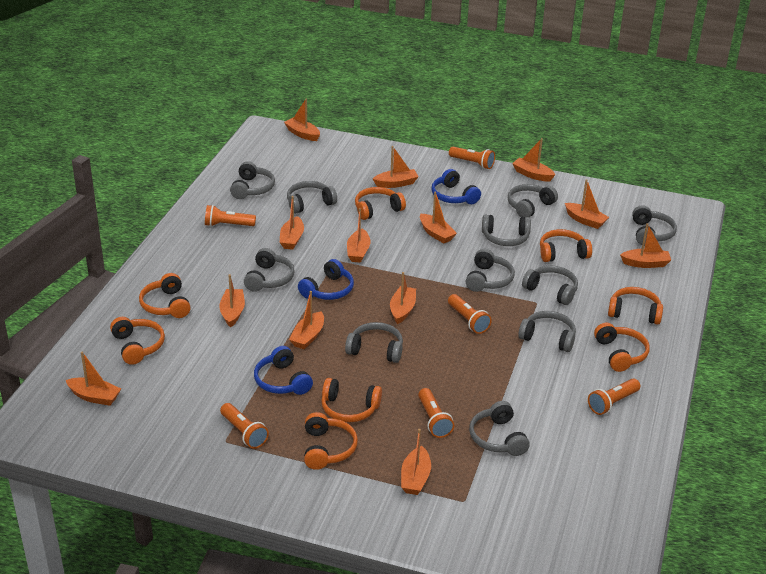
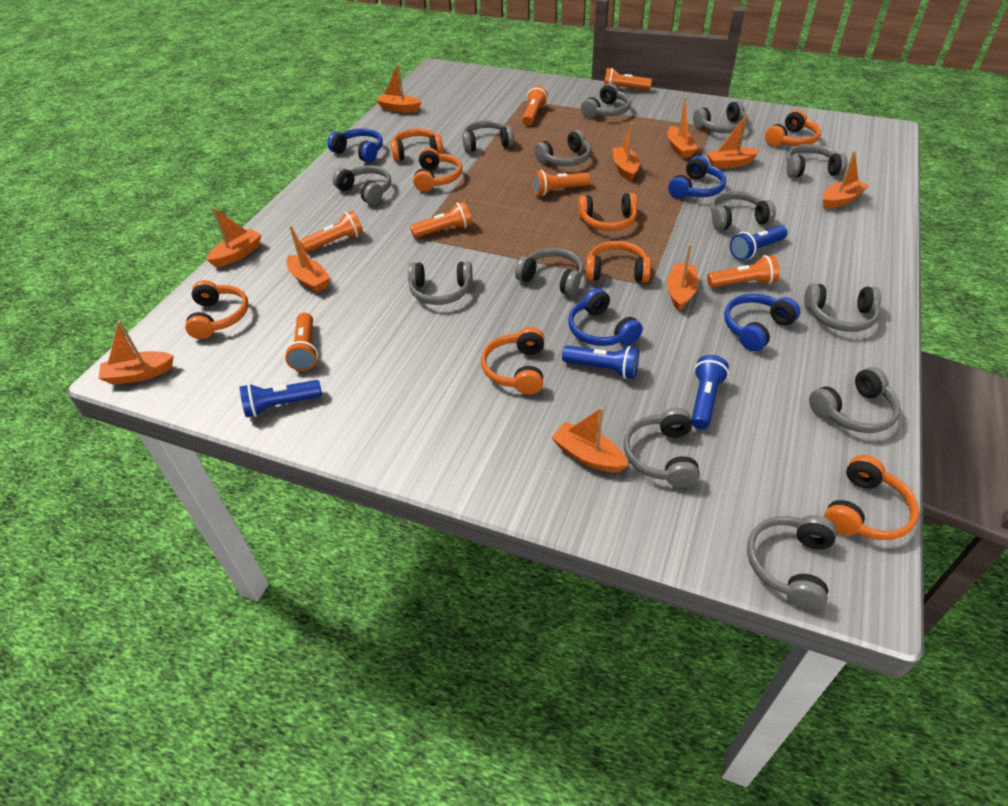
blue flashlight: none = 0 -> [240,380,322,417] [562,345,639,379] [691,355,729,429] [730,225,788,260] = 4
blue headphones: [254,346,313,395] [298,259,354,300] [432,169,481,204] = 3 -> [327,128,382,163] [568,288,643,346] [668,156,726,199] [724,294,800,351] = 4
grey headphones: [230,161,275,199] [244,248,295,292] [287,181,337,214] [345,322,403,363] [466,249,515,292] [469,401,530,456] [482,215,531,246] [508,184,558,217] [518,311,576,352] [522,266,578,305] [632,205,677,246] = 11 -> [333,166,391,205] [408,261,473,305] [462,120,514,152] [515,248,584,296] [535,130,591,166] [581,83,631,118] [623,408,700,488] [693,101,748,133] [711,191,776,230] [747,515,836,610] [786,144,848,178] [804,284,881,332] [809,367,901,433] = 13
orange boat: [66,352,121,406] [219,274,245,328] [280,196,304,250] [284,99,320,141] [289,291,324,349] [347,208,371,263] [373,146,419,188] [390,272,416,324] [401,429,431,495] [420,191,457,243] [512,138,555,182] [565,179,609,229] [620,223,671,268] = 13 -> [98,321,174,385] [206,207,262,267] [286,226,331,292] [376,64,421,113] [551,407,628,472] [613,123,640,181] [667,244,698,311] [668,97,697,158] [706,114,760,169] [823,151,869,209] = 10
orange flashlight: [205,205,256,227] [220,403,269,449] [418,388,454,438] [448,294,492,334] [449,147,495,169] [588,379,640,415] = 6 -> [285,313,318,371] [300,211,363,252] [410,202,472,238] [522,86,548,126] [532,170,590,196] [604,68,652,90] [707,255,780,288] = 7

